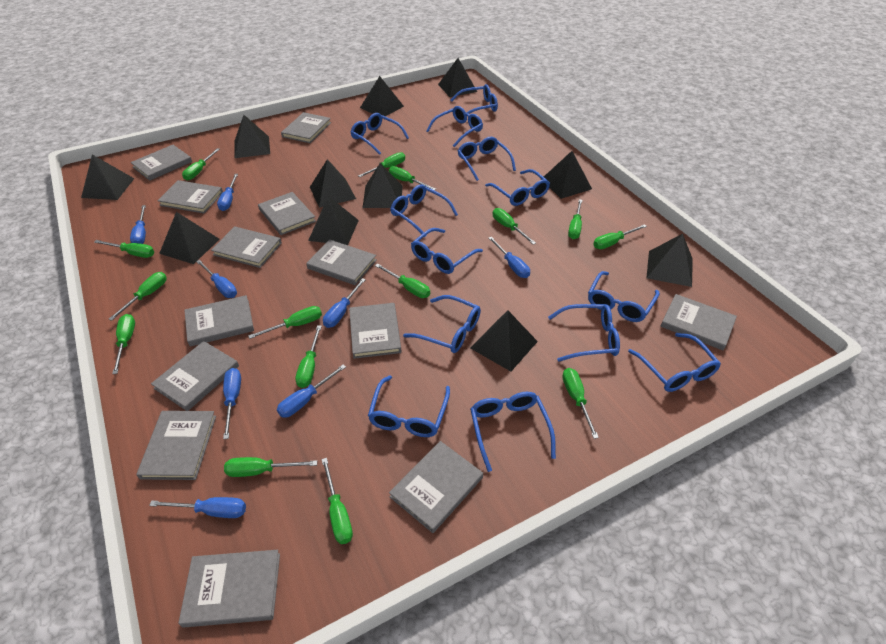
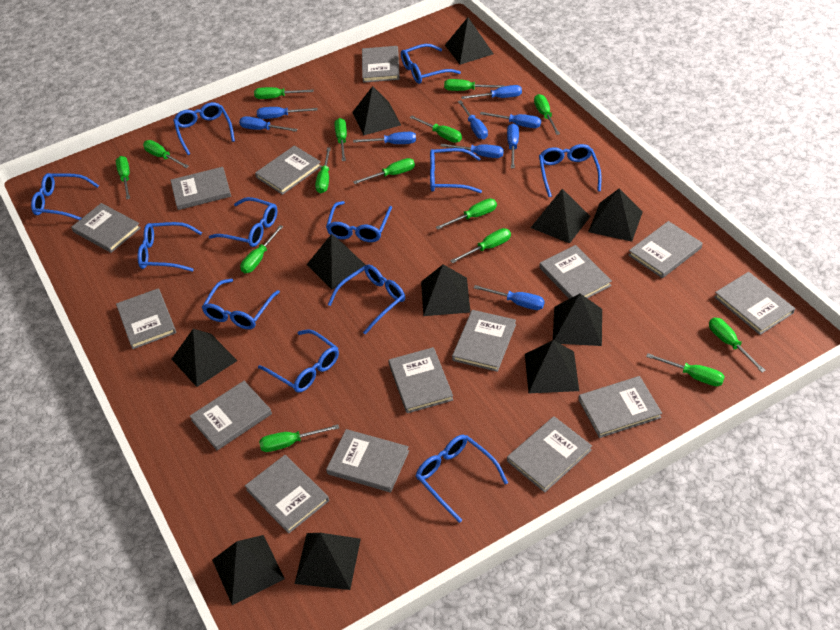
blue glasses: [351,113,409,155] [368,375,450,437] [390,184,458,237] [403,295,481,353] [411,228,483,274] [426,106,483,147] [450,84,498,114] [458,137,516,181] [470,392,556,472] [485,169,550,206] [548,304,620,362] [588,271,660,322] [628,333,721,392] = 13 -> [31,173,99,220] [138,222,202,272] [173,102,235,155] [201,278,280,329] [209,197,278,247] [258,329,339,393] [326,201,392,242] [328,264,405,335] [401,44,461,84] [416,435,508,523] [430,148,482,193] [539,144,602,197] = 12
blue screwdriver: [130,205,146,244] [149,497,246,518] [196,260,237,298] [217,174,238,211] [223,368,241,439] [277,364,346,418] [323,278,366,328] [488,237,530,278] = 8 -> [239,116,298,132] [257,107,318,119] [353,132,416,144] [440,144,504,158] [458,100,488,139] [461,85,522,99] [474,285,545,310] [480,112,541,128] [507,123,519,168] = 9
grey book: [131,145,192,181] [136,411,216,480] [151,341,239,411] [158,180,223,213] [178,550,280,628] [184,295,254,347] [211,226,282,268] [258,192,316,235] [281,112,331,143] [306,239,377,285] [349,303,402,359] [389,441,483,533] [661,294,737,350] = 13 -> [71,203,141,253] [116,288,176,349] [170,167,231,210] [190,381,272,450] [245,455,329,534] [255,145,321,195] [326,429,409,492] [362,46,400,83] [388,347,453,413] [452,310,516,372] [507,416,592,493] [540,245,612,299] [579,376,662,438] [629,221,703,278] [714,272,795,335] = 15

